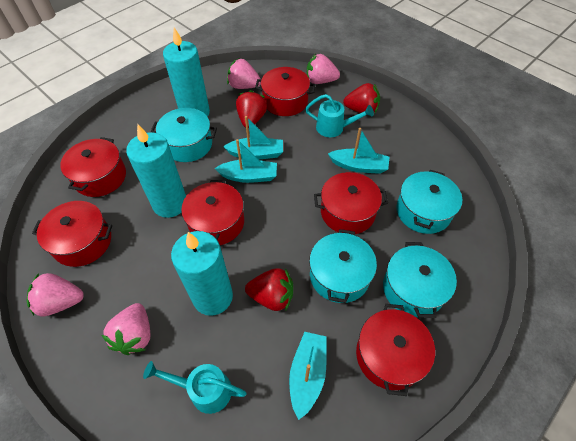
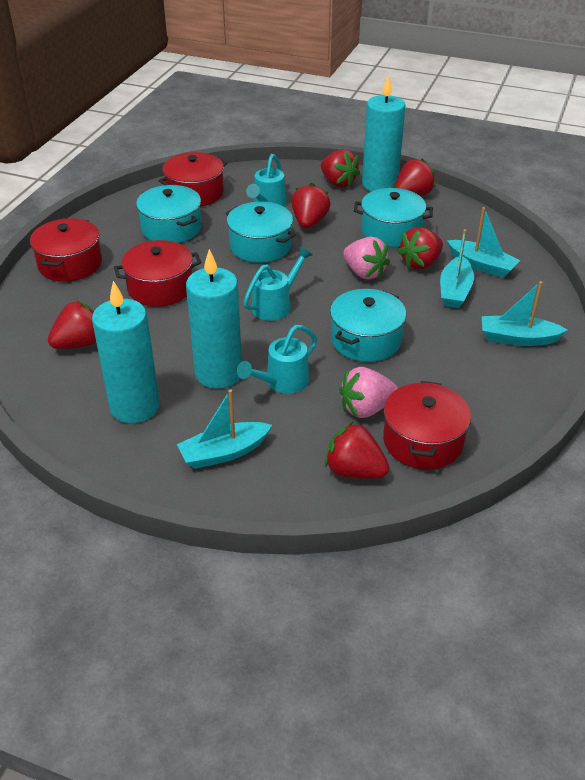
pink strawberry: [27,273,84,316] [102,303,151,355] [227,59,261,89] [307,54,340,84] = 4 -> [339,367,398,418] [343,237,390,280] = 2
red pot: [32,201,112,267] [60,137,126,197] [181,180,244,245] [255,67,316,116] [314,172,388,235] [356,304,435,396] = 6 -> [30,218,102,282] [114,240,201,307] [159,152,227,206] [383,381,471,470] = 4
red strawberry: [236,90,267,128] [245,268,293,311] [343,83,380,113] = 3 -> [48,300,96,349] [291,183,330,228] [321,149,360,187] [325,421,389,479] [394,158,436,196] [397,227,443,269] = 6
turquoise watering can: [143,361,247,414] [305,94,374,137] = 2 -> [237,325,317,394] [243,247,313,321] [246,154,286,207] = 3

